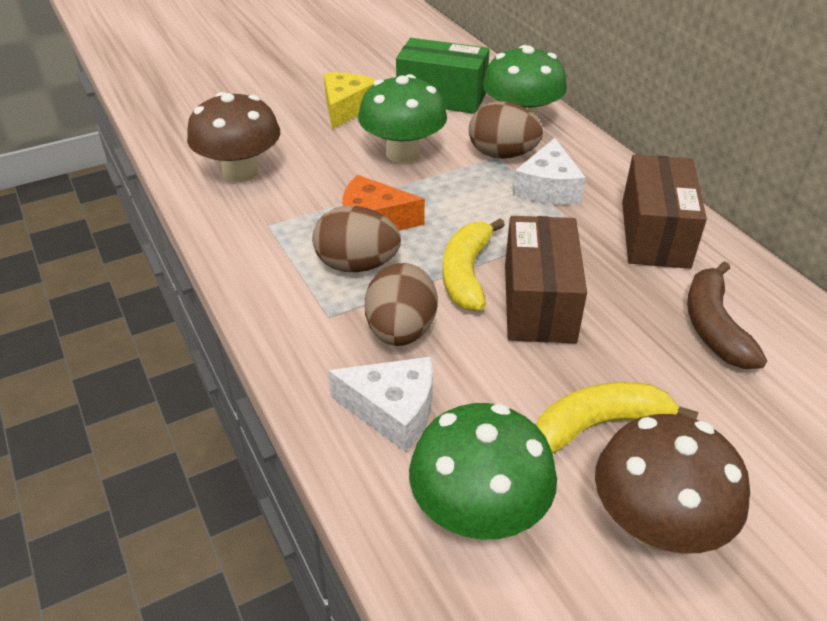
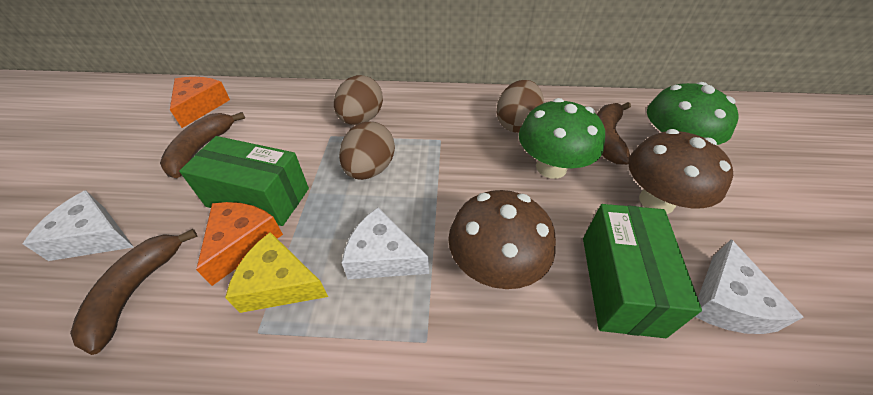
brown banana: [687,261,767,369] = 1 -> [70,229,198,355] [160,112,245,178] [597,102,631,165] = 3
brown box: [505,216,587,343] [622,154,707,269] = 2 -> none = 0
green box: [396,38,490,114] = 1 -> [179,136,309,226] [583,204,702,338] = 2
green mushroom: [358,74,447,163] [409,403,557,540] [483,45,567,117] = 3 -> [519,98,605,179] [647,82,739,145] = 2
orange cheese: [342,175,425,231] = 1 -> [170,77,230,128] [196,202,283,286] = 2
white cheese: [328,357,433,452] [513,138,586,204] = 2 -> [23,190,134,261] [342,208,429,279] [695,239,804,334] = 3
yellow banana: [442,218,505,311] [536,382,699,453] = 2 -> none = 0

